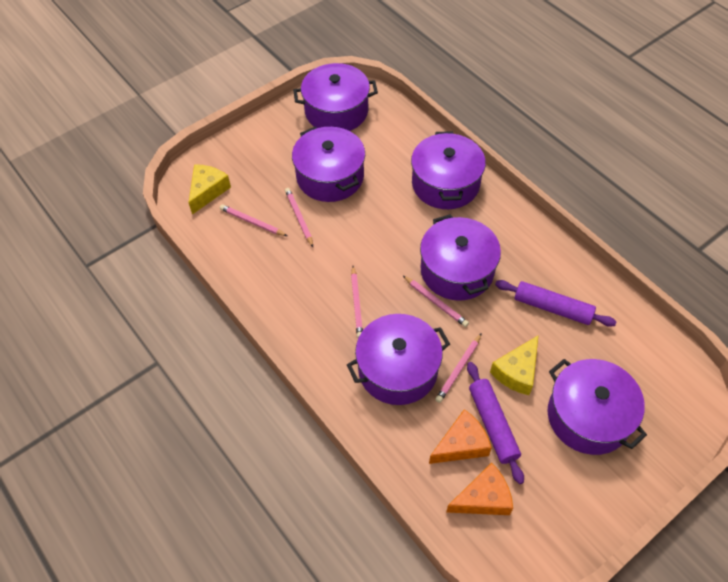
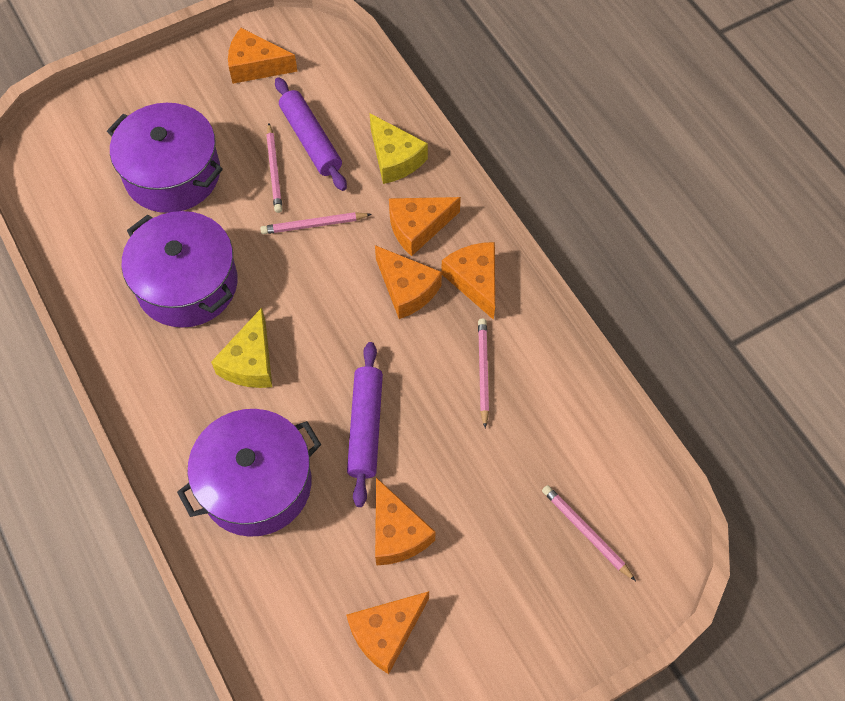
orange cheese: [429,409,492,464] [446,463,513,515] = 2 -> [228,28,298,84] [346,591,429,674] [375,245,442,319] [375,477,435,566] [389,197,461,256] [441,242,495,320] = 6
pink pencil: [220,204,287,236] [285,188,313,247] [351,266,363,338] [403,276,469,327] [435,333,482,403] = 5 -> [260,212,372,234] [266,123,283,213] [478,319,489,428] [542,485,636,581] = 4
purple pot: [292,127,365,202] [293,63,378,131] [347,314,450,405] [411,131,486,209] [420,214,501,301] [547,359,647,455] = 6 -> [107,103,223,213] [122,211,238,328] [177,409,321,537] = 3

